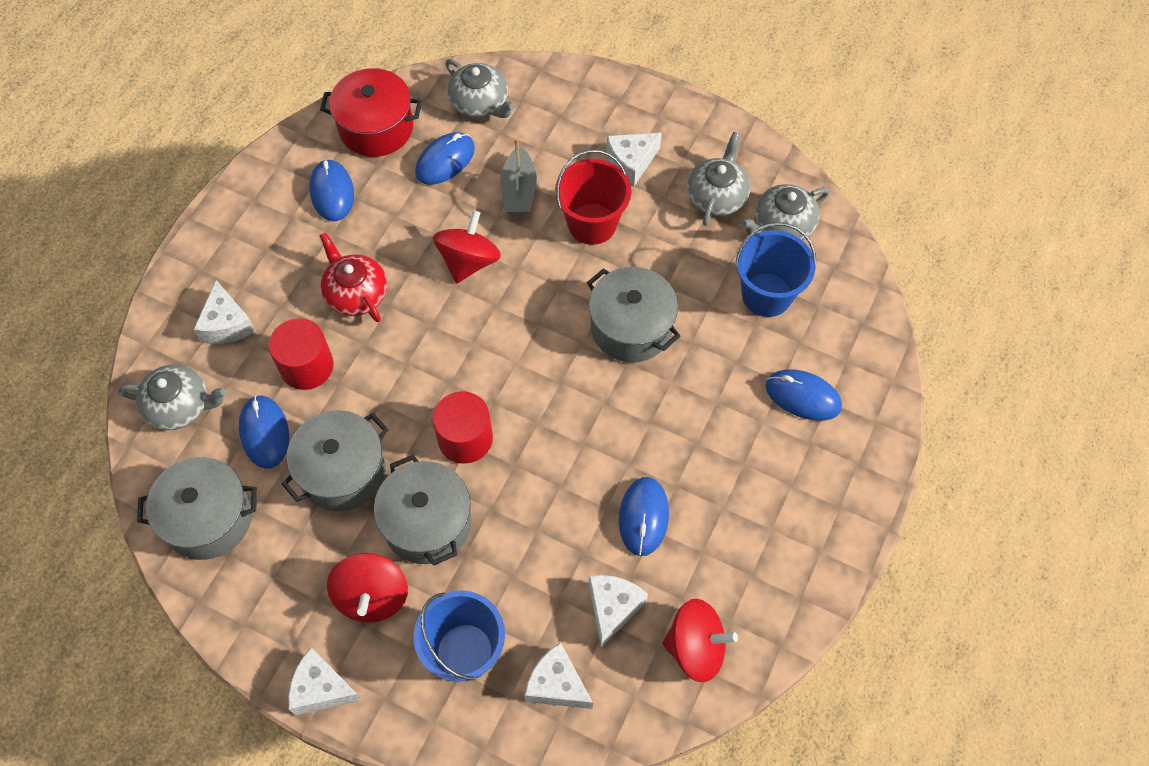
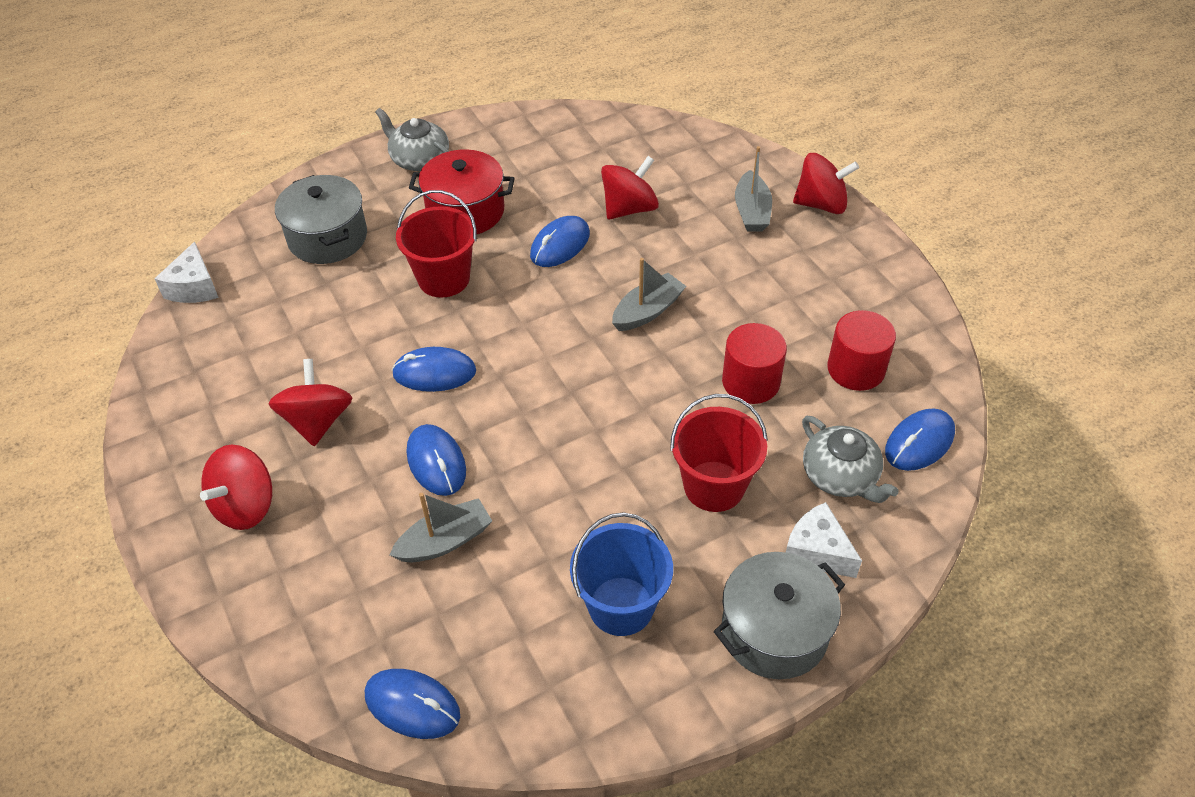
blue bucket: [414,590,505,682] [735,222,816,317] = 2 -> [570,513,673,636] = 1
grey boat: [500,138,537,215] = 1 -> [390,493,492,562] [612,258,686,331] [735,146,772,232] = 3
grey pot: [137,457,257,560] [282,410,389,511] [374,455,472,566] [587,267,680,363] = 4 -> [275,175,367,264] [714,552,845,679] = 2
grey teapot: [118,365,227,430] [445,59,515,118] [687,132,751,226] [741,184,829,240] = 4 -> [375,108,449,171] [802,416,899,503] = 2
red bucket: [555,150,631,245] = 1 -> [396,190,477,298] [670,394,768,512] = 2
red spinning top: [327,553,408,623] [433,210,501,284] [662,599,738,683] = 3 -> [200,444,272,530] [268,359,352,446] [601,156,659,219] [793,153,859,214] = 4
red teapot: [319,232,387,322] = 1 -> none = 0
white cheese: [193,280,256,344] [288,647,362,715] [525,642,593,709] [589,575,648,648] [606,133,662,186] = 5 -> [154,242,219,303] [786,502,862,578] = 2

